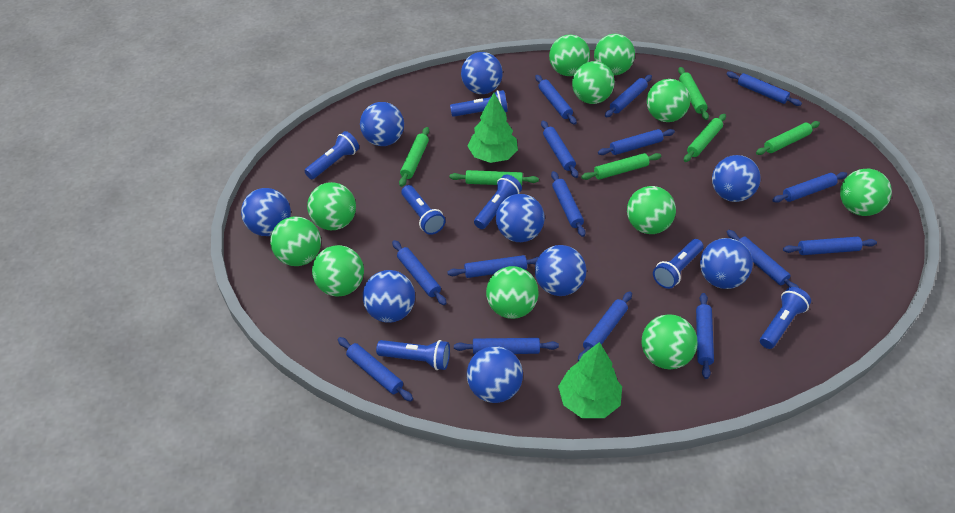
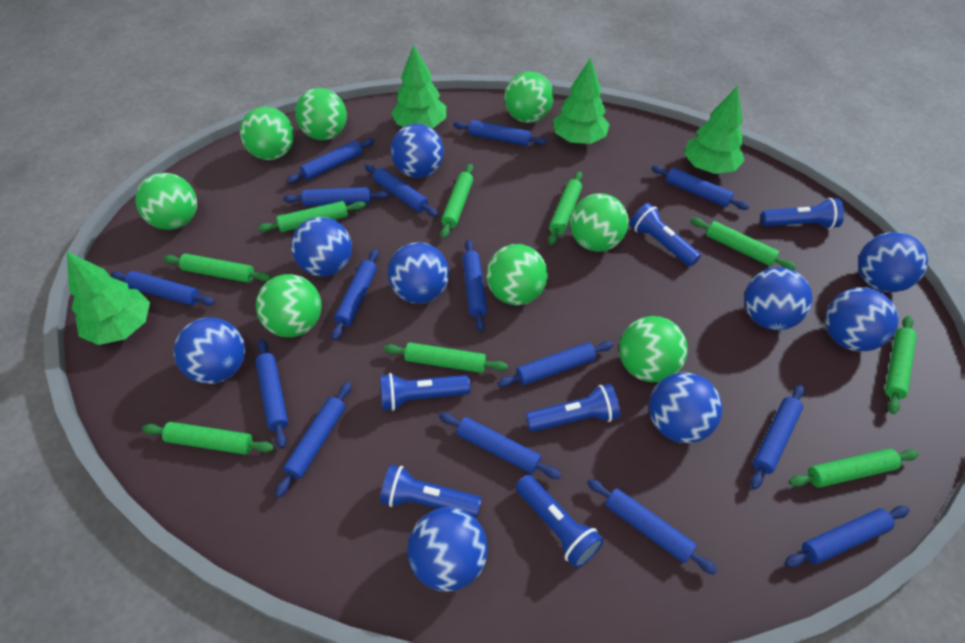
blue flashlight: [305,131,359,179] [376,340,450,370] [401,185,445,235] [450,90,507,117] [474,175,522,229] [653,239,703,289] [760,287,811,349] = 7 -> [380,373,470,411] [380,465,482,518] [516,475,604,568] [526,384,620,432] [630,203,701,267] [761,198,844,229] = 6
green ball: [270,216,321,266] [307,182,356,230] [312,245,364,296] [486,266,539,319] [549,35,590,76] [572,61,615,104] [594,34,635,75] [627,186,676,234] [642,314,698,369] [647,79,691,122] [840,168,892,216] = 11 -> [135,173,197,230] [240,107,294,160] [256,274,322,337] [295,88,347,140] [486,244,548,305] [504,71,554,123] [570,193,629,252] [619,316,688,382] = 8
green rolling pin: [399,127,429,187] [450,170,539,186] [581,153,661,180] [678,67,709,120] [684,114,726,162] [756,121,820,155] = 6 -> [142,422,274,455] [163,254,271,283] [258,201,366,232] [384,342,508,373] [441,164,473,239] [548,171,583,245] [691,218,796,270] [789,449,919,488] [885,316,917,414] = 9
green tree: [468,93,518,163] [558,342,622,418] = 2 -> [67,252,150,345] [391,45,446,128] [553,58,610,144] [684,86,745,174] = 4

